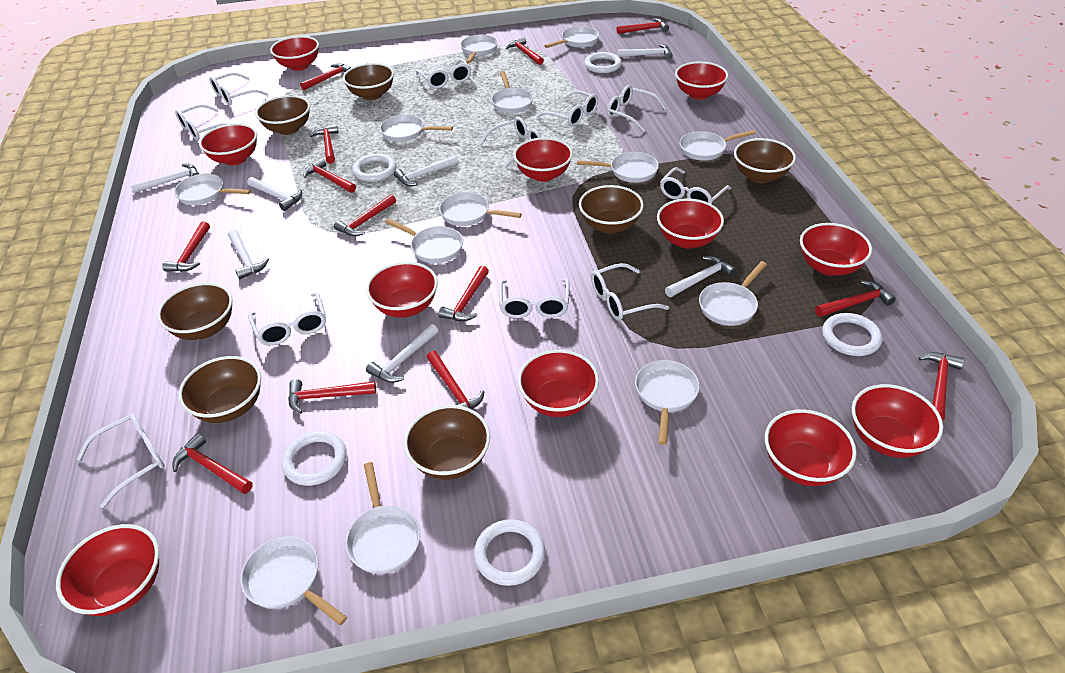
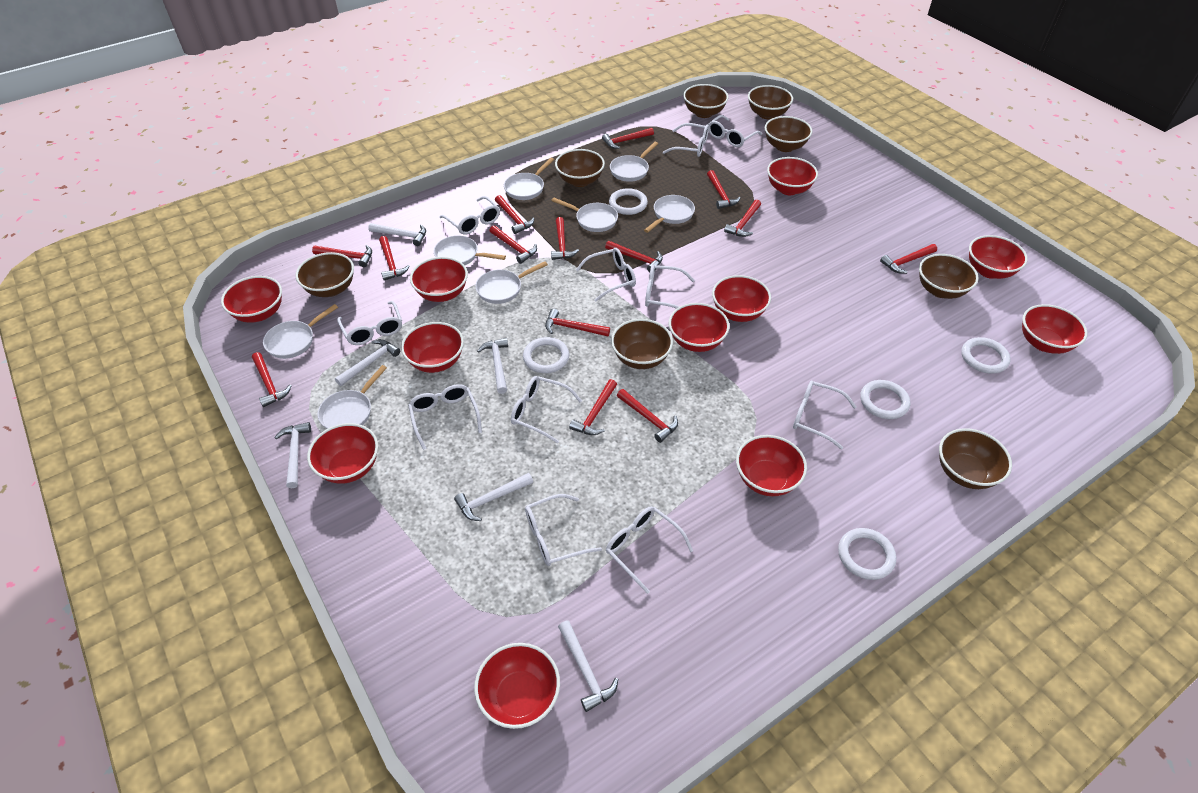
brown bowl: [157,283,233,340] [178,356,261,423] [255,95,310,135] [343,63,394,100] [404,405,490,480] [579,185,644,234] [734,138,796,183] = 7 -> [296,252,354,297] [555,149,605,187] [611,319,673,369] [683,84,729,118] [748,85,793,119] [765,116,812,152] [919,254,979,299] [939,428,1012,489] = 8
red hammer: [162,222,210,272] [172,433,253,494] [288,379,376,413] [300,63,352,90] [303,158,356,193] [310,124,339,164] [334,194,396,236] [426,351,485,409] [439,266,489,321] [506,37,544,65] [617,18,669,34] [815,280,896,317] [919,352,964,421] = 13 -> [252,352,292,407] [312,245,372,267] [379,236,410,281] [489,225,537,264] [495,195,535,234] [545,309,610,336] [551,217,579,260] [569,379,617,435] [602,128,654,149] [605,241,663,272] [617,389,678,443] [707,170,740,209] [724,200,761,237] [880,244,937,274] = 14
white hammer: [130,163,199,193] [228,230,269,280] [247,177,302,211] [366,324,438,383] [394,155,458,186] [617,44,672,59] [665,256,736,297] = 7 -> [274,422,311,488] [335,339,400,386] [368,223,426,246] [454,473,533,521] [477,338,508,394] [558,620,618,712] = 6
white pan: [174,174,251,205] [240,536,347,625] [346,462,420,574] [380,115,453,142] [385,218,463,263] [439,192,522,226] [460,35,498,63] [491,71,533,113] [544,26,599,48] [577,152,659,183] [635,360,700,445] [680,130,756,161] [699,261,767,326] = 13 -> [263,304,338,359] [317,365,387,429] [434,236,506,265] [475,261,548,304] [504,158,554,200] [551,198,618,232] [610,142,658,182] [644,195,695,233] = 8

